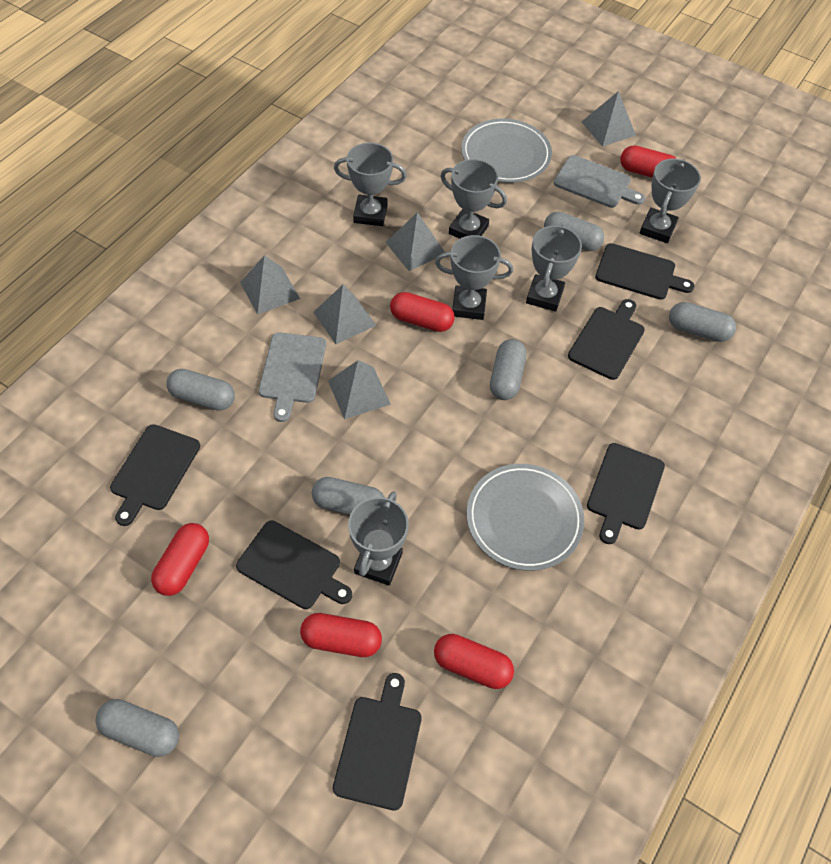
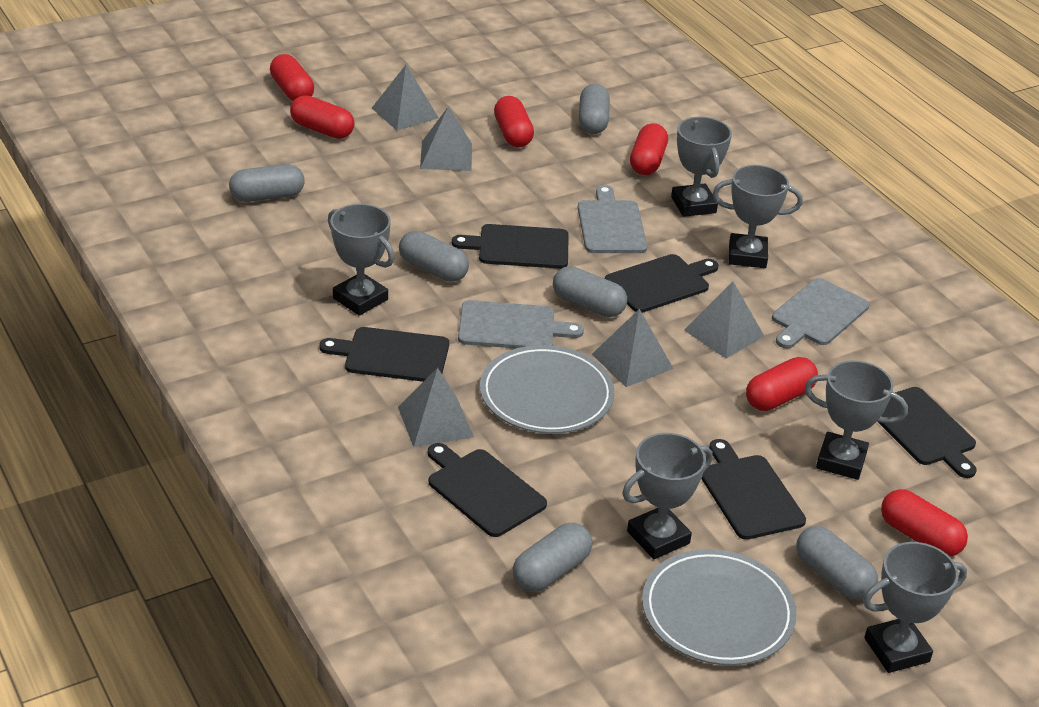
grey cutting board: [259,332,326,422] [554,155,645,208] = 2 -> [458,300,584,348] [578,185,647,253] [772,278,869,348] = 3
red capsule: [151,523,209,596] [300,613,382,657] [390,292,455,332] [434,634,514,689] [620,145,676,178] = 5 -> [270,54,314,101] [290,95,355,139] [494,96,534,147] [630,123,668,175] [746,357,818,411] [881,489,968,557] = 6

